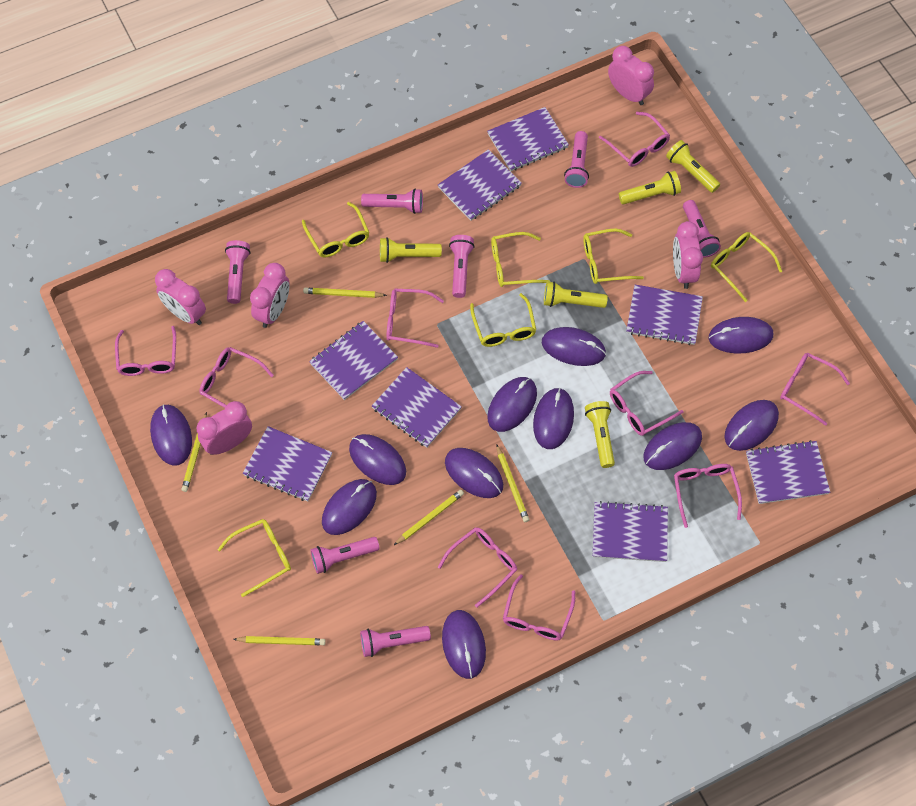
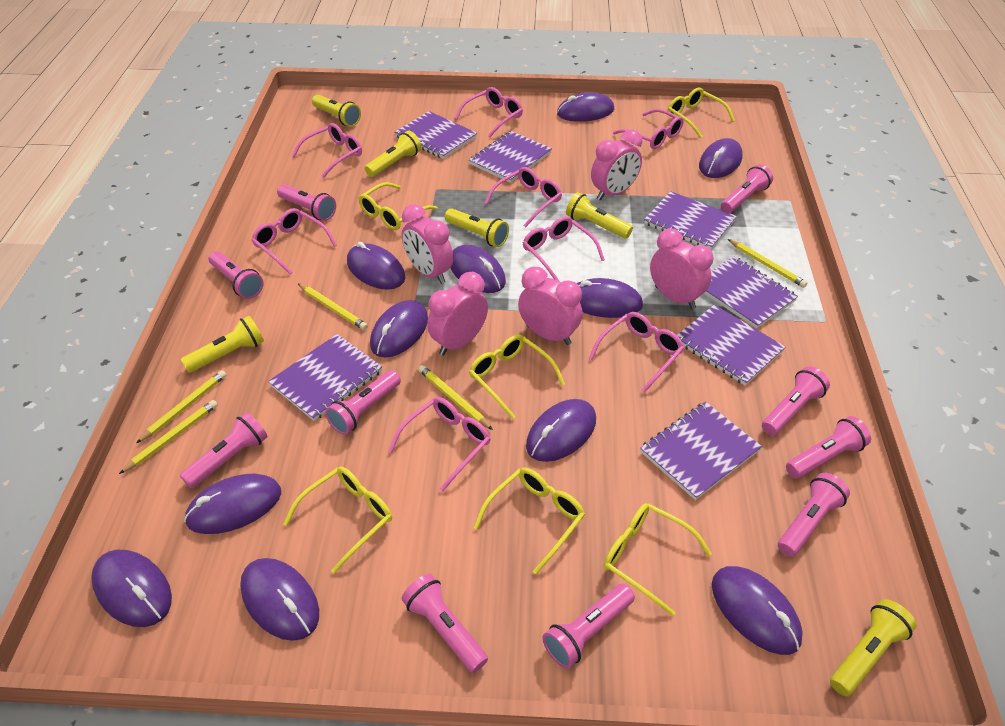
pink flashlight: [225,240,251,304] [310,537,380,574] [360,626,431,657] [361,189,423,214] [449,235,475,298] [564,131,589,188] [683,200,721,258] = 7 -> [180,412,268,488] [209,251,264,299] [277,184,336,221] [325,370,401,435] [402,574,488,673] [543,584,635,668] [721,164,773,213] [762,366,830,435] [778,473,850,557] [786,416,871,479] = 10
pink glasses: [115,326,176,376] [199,347,274,408] [386,289,444,348] [438,527,517,607] [503,574,575,640] [599,112,670,167] [610,371,684,436] [674,464,742,528] [780,353,850,426] = 9 -> [251,208,337,274] [292,123,362,178] [388,397,491,492] [455,87,523,138] [484,167,562,228] [523,216,605,281] [589,312,684,393] [613,109,684,149] = 8
purple notebook: [243,426,332,501] [309,321,398,400] [372,367,462,448] [438,149,522,221] [487,107,569,171] [593,501,668,562] [626,285,703,345] [746,440,830,504] = 8 -> [268,334,382,421] [394,111,477,159] [469,131,552,183] [640,402,762,500] [644,191,737,250] [677,305,785,386] [704,256,798,329] = 7
yellow flashlight: [380,237,442,263] [544,281,608,308] [585,401,615,468] [619,171,681,205] [666,140,720,193] = 5 -> [181,316,264,373] [312,95,361,127] [365,131,421,177] [445,208,509,247] [566,192,633,239] [830,599,916,696] = 6

